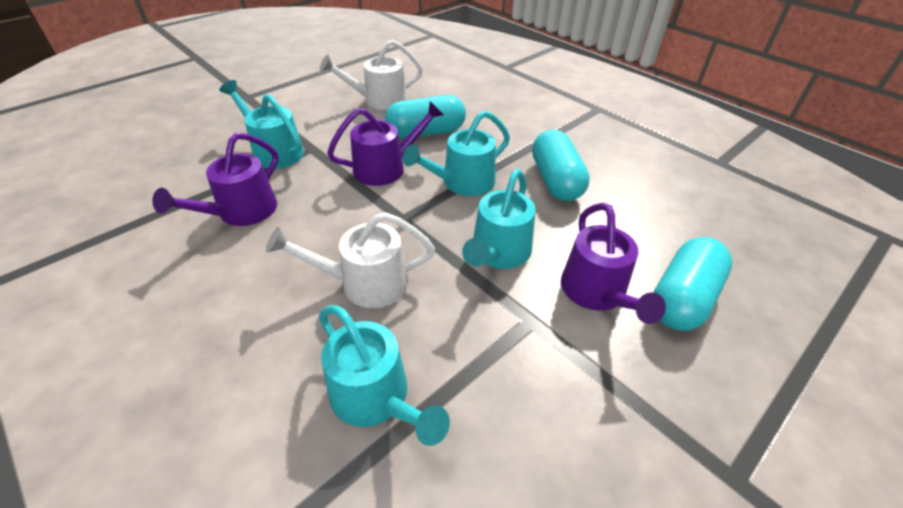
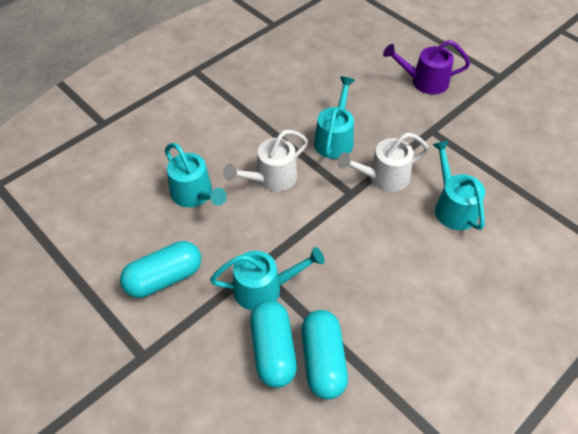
purple watering can: [152,133,278,226] [327,101,444,186] [561,203,666,324] = 3 -> [383,40,470,94] = 1

